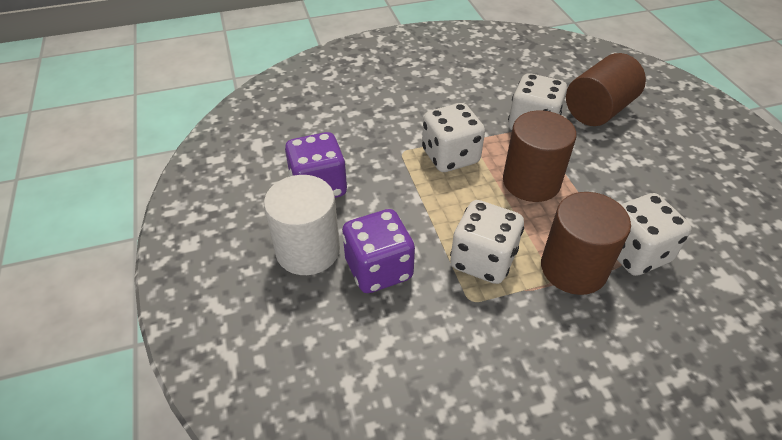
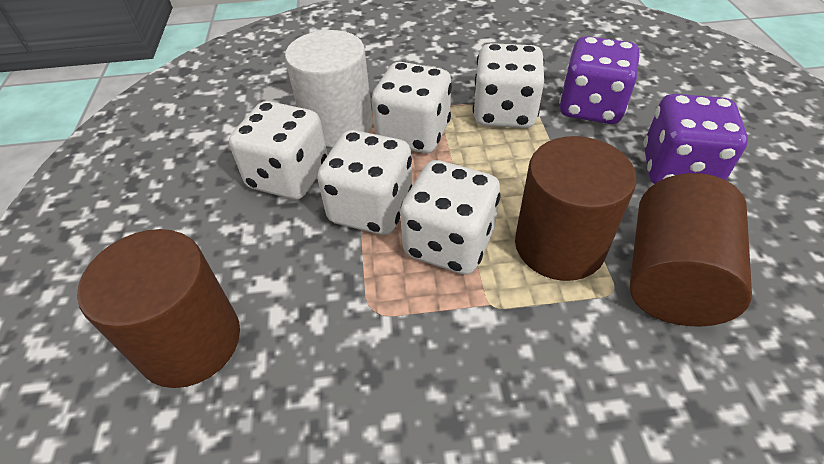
white dice: [422,103,485,172] [450,200,524,284] [508,73,567,130] [617,193,692,276] = 4 -> [229,101,328,200] [317,130,412,235] [372,62,452,153] [400,160,501,275] [473,43,544,128] = 5

